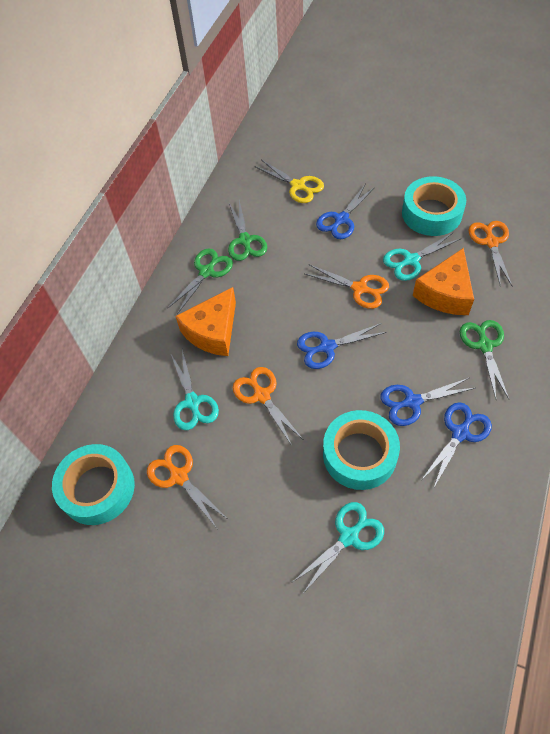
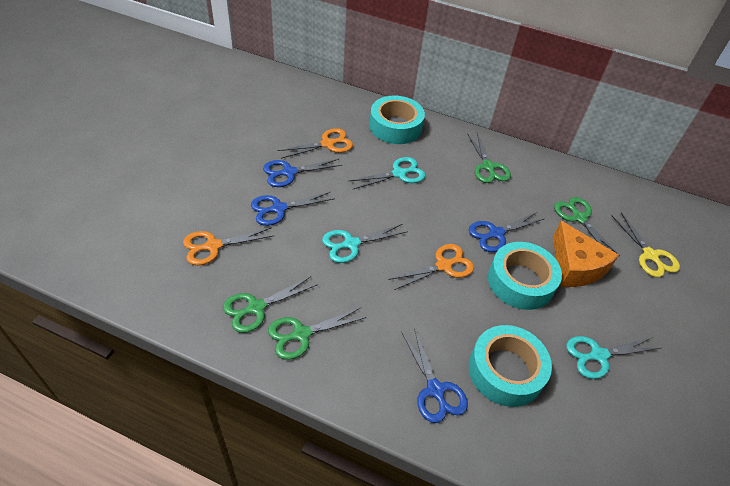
green scissors: [168,248,233,314] [228,200,267,261] [460,320,509,399] = 3 -> [223,276,318,333] [268,307,367,360] [467,133,511,183] [554,197,620,256] = 4
orange cheese: [175,287,236,356] [412,248,474,315] = 2 -> [553,221,619,287] = 1
orange scissors: [147,445,229,528] [233,367,303,446] [305,265,389,309] [468,221,512,287] = 4 -> [183,228,274,265] [277,128,353,159] [388,244,474,290] = 3

